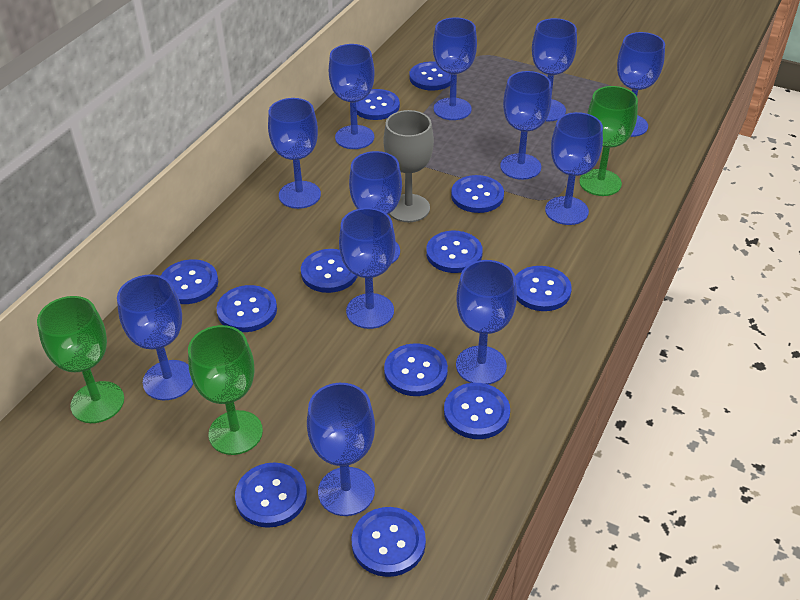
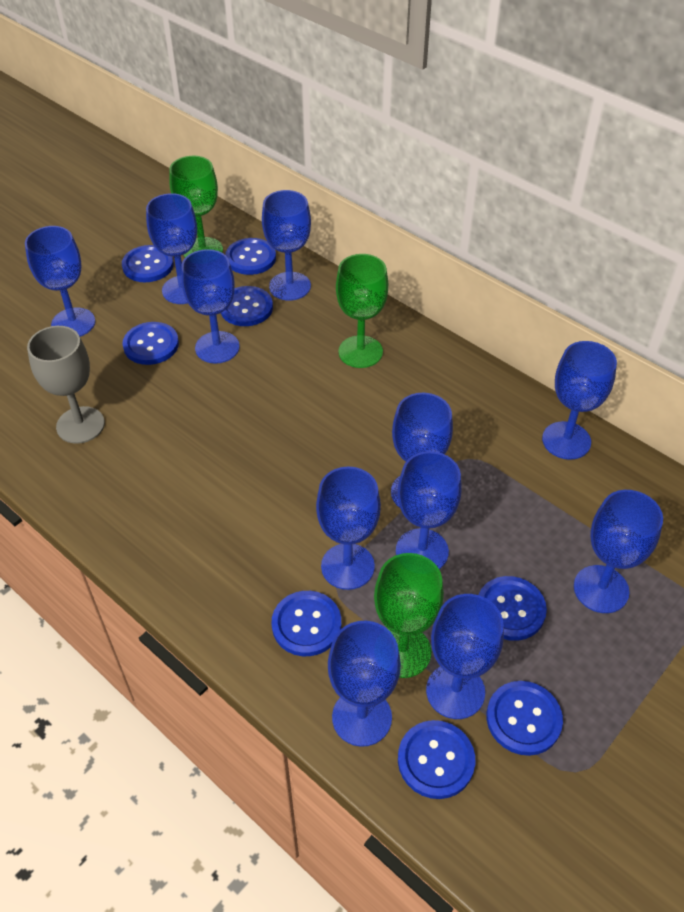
blue button: [161,259,218,304] [216,285,277,332] [235,462,307,528] [301,249,358,293] [352,507,426,577] [356,89,400,120] [384,343,448,396] [409,61,451,90] [426,231,483,273] [444,383,510,439] [451,175,504,213] [515,266,572,311] = 12 -> [122,245,174,282] [122,322,179,365] [221,286,273,326] [225,238,276,275] [271,591,341,656] [398,720,475,799] [478,576,547,641] [487,681,563,756] = 8
blue goblet: [117,274,193,400] [268,98,321,209] [307,383,375,516] [329,44,375,149] [339,208,396,329] [349,151,402,263] [433,17,477,120] [456,260,517,385] [500,71,552,180] [532,18,577,121] [545,112,603,225] [617,32,665,137] = 12 -> [25,226,95,337] [146,193,197,304] [181,249,239,364] [262,190,311,301] [316,467,381,590] [328,621,401,747] [391,393,453,508] [396,451,462,569] [426,594,504,719] [542,341,617,460] [574,490,663,613] = 11

